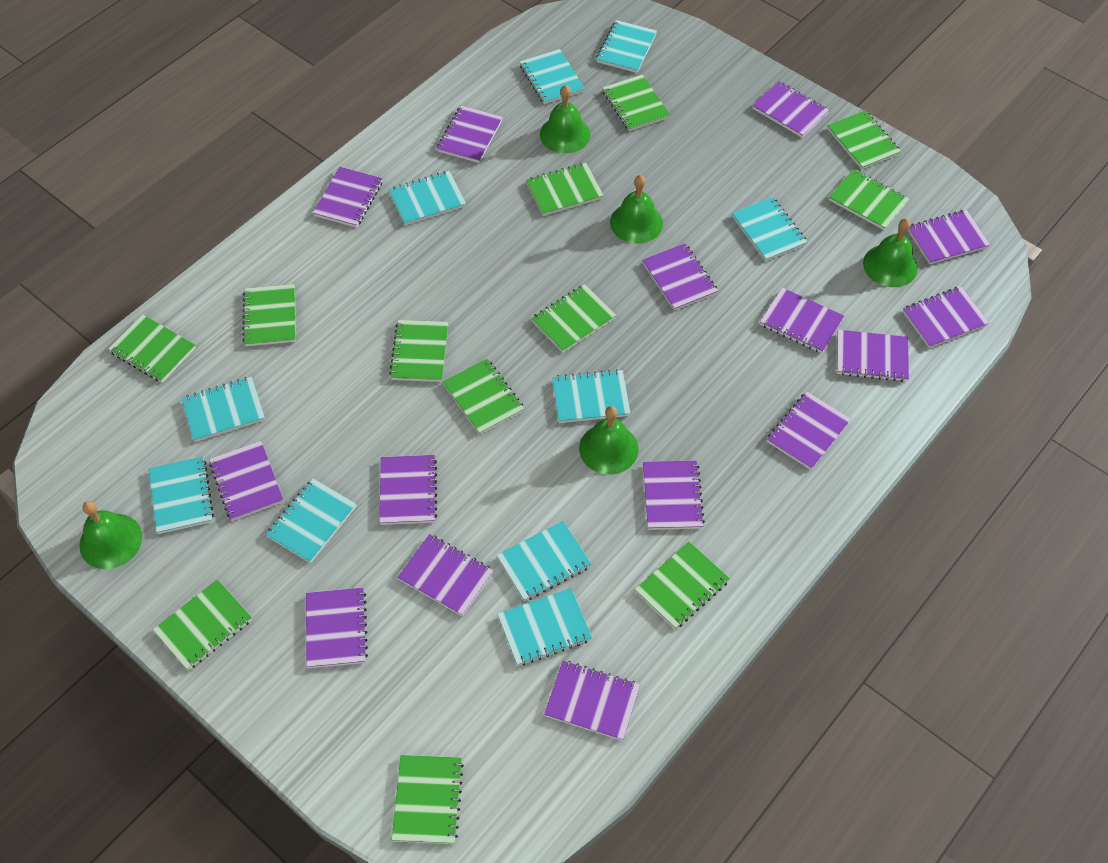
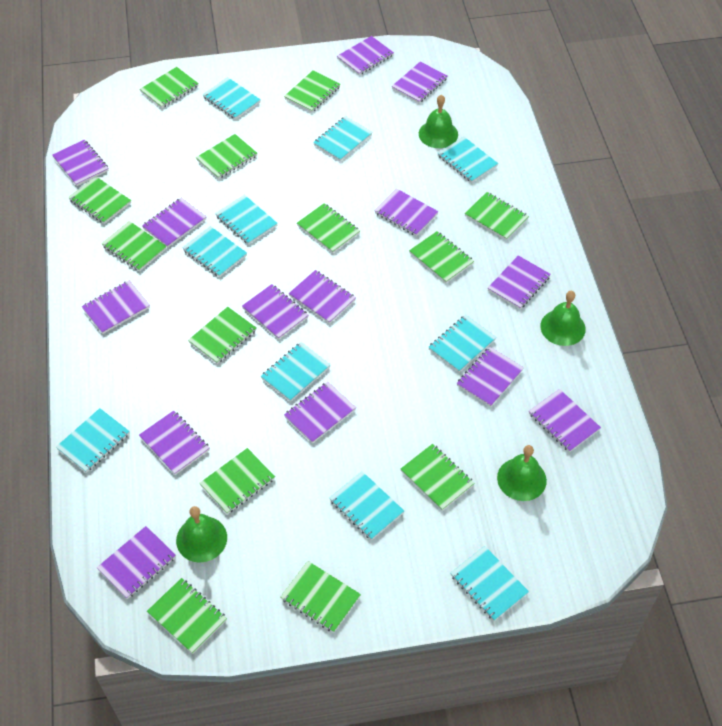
green bell: [79,501,142,569] [540,85,590,153] [579,406,638,475] [610,175,663,244] [863,219,918,287] = 5 -> [176,506,227,563] [419,95,458,148] [497,445,547,501] [540,291,586,346] = 4
green notebook: [108,314,196,383] [153,579,252,671] [242,284,296,346] [389,320,448,382] [392,755,464,844] [443,359,524,435] [526,163,604,216] [531,284,617,353] [603,74,670,131] [635,541,730,629] [827,110,901,170] [829,169,909,230] = 12 -> [68,177,131,224] [102,221,167,271] [140,67,199,108] [147,578,227,654] [188,307,256,364] [196,134,257,179] [200,448,275,514] [281,561,361,633] [284,70,340,113] [297,203,360,253] [400,444,474,511] [409,231,474,283] [465,192,529,240] = 13
purple notebook: [209,441,283,521] [306,588,368,668] [313,167,383,228] [379,455,437,525] [397,534,494,616] [437,105,503,163] [544,661,640,741] [642,243,718,311] [643,460,705,530] [752,81,829,138] [760,287,844,353] [767,392,851,470] [837,330,909,382] [903,286,989,348] [908,210,990,265] = 15 -> [52,140,109,186] [82,281,150,334] [97,526,176,599] [139,410,210,475] [142,198,206,247] [242,284,309,339] [284,382,356,443] [289,270,356,324] [337,36,394,75] [374,189,439,236] [392,61,447,103] [457,347,524,407] [488,255,551,309] [529,389,601,452] = 14

